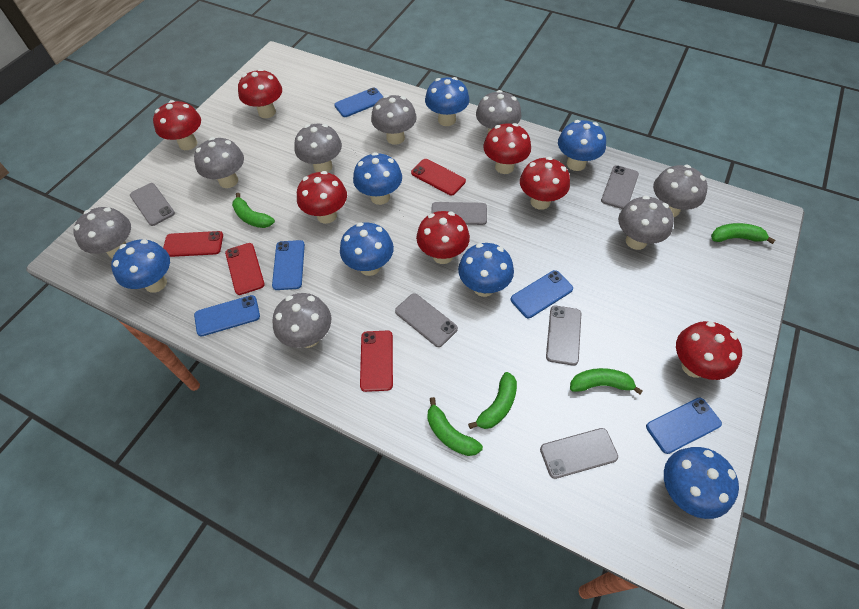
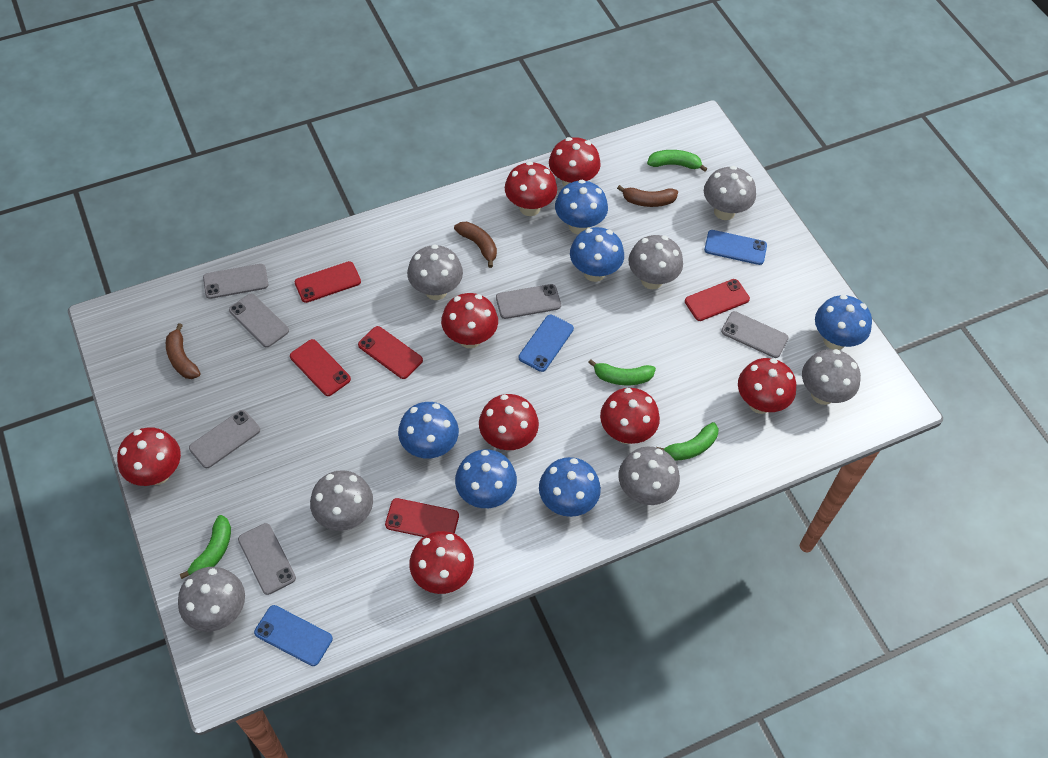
blue mushroom: [111,239,170,293] [340,222,394,276] [353,152,402,205] [425,77,469,126] [458,243,514,297] [558,120,606,171] [664,447,739,519] = 7 -> [398,402,459,458] [455,449,517,508] [539,457,601,517] [555,180,608,234] [570,227,624,282] [815,295,872,350] = 6
blue phone: [194,295,260,337] [272,240,305,290] [334,88,383,117] [510,270,573,318] [646,397,722,454] = 5 -> [254,605,333,666] [519,315,574,372] [704,230,767,265] = 3
brown banana: none = 0 -> [166,323,201,379] [454,222,497,268] [617,185,678,207] = 3
green banana: [232,193,275,228] [428,397,483,456] [468,372,517,429] [570,368,643,394] [711,223,775,244] = 5 -> [180,515,231,579] [588,359,656,385] [647,150,707,172] [656,422,719,461] = 4
grey mushroom: [73,207,131,259] [194,137,244,188] [272,293,331,348] [294,124,342,173] [371,95,417,145] [476,90,522,135] [618,196,674,250] [653,165,708,217] = 8 -> [178,567,245,632] [310,470,373,531] [407,244,463,300] [619,447,680,505] [628,235,683,289] [704,166,756,220] [802,349,861,405] = 7
red mushroom: [153,100,201,150] [238,69,282,118] [297,171,347,224] [416,211,470,264] [483,123,531,174] [520,157,570,210] [676,321,742,380] = 7 -> [117,427,181,486] [409,531,474,594] [441,293,498,348] [479,394,539,451] [505,161,557,216] [549,137,601,186] [600,388,660,444] [738,358,796,414] = 8
red phone: [163,231,223,257] [225,243,265,295] [360,331,393,392] [411,159,466,196] = 4 -> [290,339,351,396] [295,261,361,303] [358,326,423,379] [385,498,459,537] [685,279,750,321] = 5

